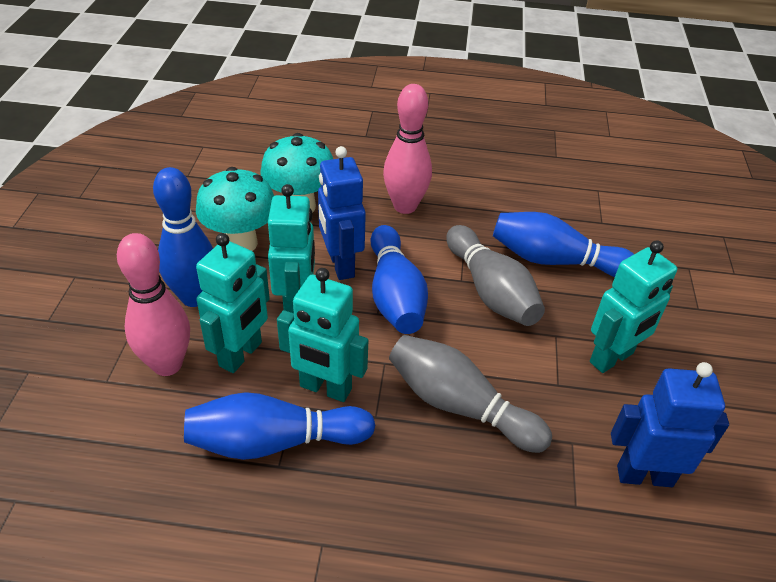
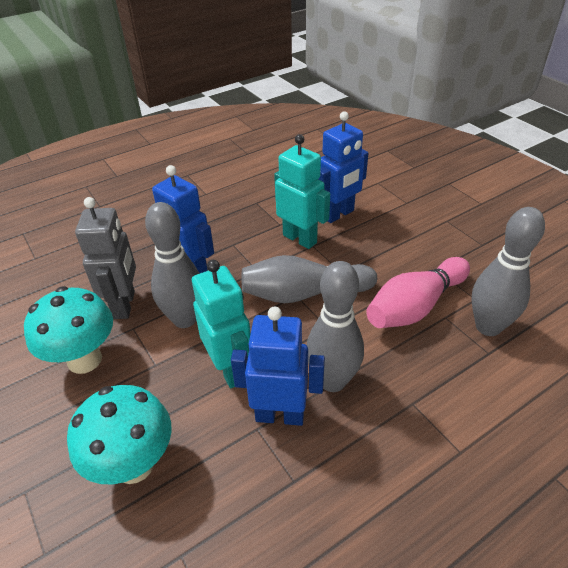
blue bowling pin: [153,167,213,307] [184,392,375,460] [371,225,428,334] [493,212,634,277] = 4 -> none = 0
blue robot: [318,146,366,280] [611,362,729,487] = 2 -> [152,165,214,273] [231,307,325,426] [319,111,369,223] = 3
grey bowling pin: [389,335,552,453] [446,225,545,326] = 2 -> [145,202,200,328] [241,255,377,303] [307,261,364,392] [471,207,545,336] = 4
grey robot: none = 0 -> [75,197,136,319] = 1
pink bowling pin: [117,233,190,376] [383,84,432,214] = 2 -> [366,257,470,328] = 1
turquoise robot: [196,233,270,373] [268,184,315,313] [277,268,368,402] [590,240,677,373] = 4 -> [192,260,251,388] [274,134,330,249] = 2

